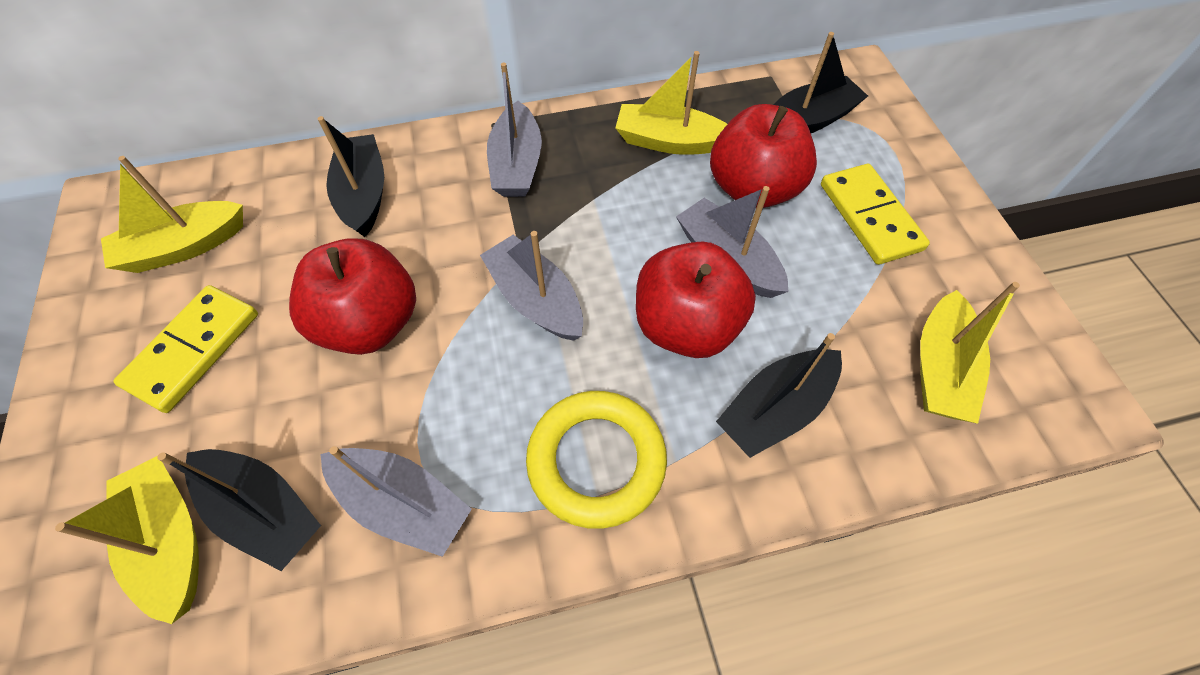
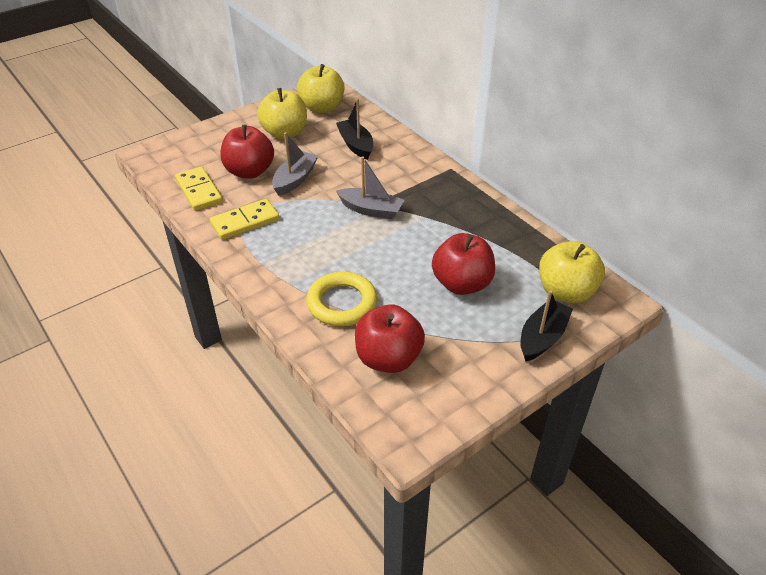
black boat: [157,449,321,571] [318,116,384,237] [716,333,842,458] [773,32,868,133] = 4 -> [336,99,373,160] [520,290,573,361] = 2
grey boat: [320,446,472,557] [480,231,583,341] [487,62,542,197] [676,186,789,298] = 4 -> [272,133,318,196] [336,156,404,219] = 2
yellow apple: none = 0 -> [257,88,307,139] [297,64,345,113] [539,241,605,303] = 3
yellow boat: [55,456,199,624] [101,156,243,273] [615,51,727,155] [920,282,1020,424] = 4 -> none = 0

